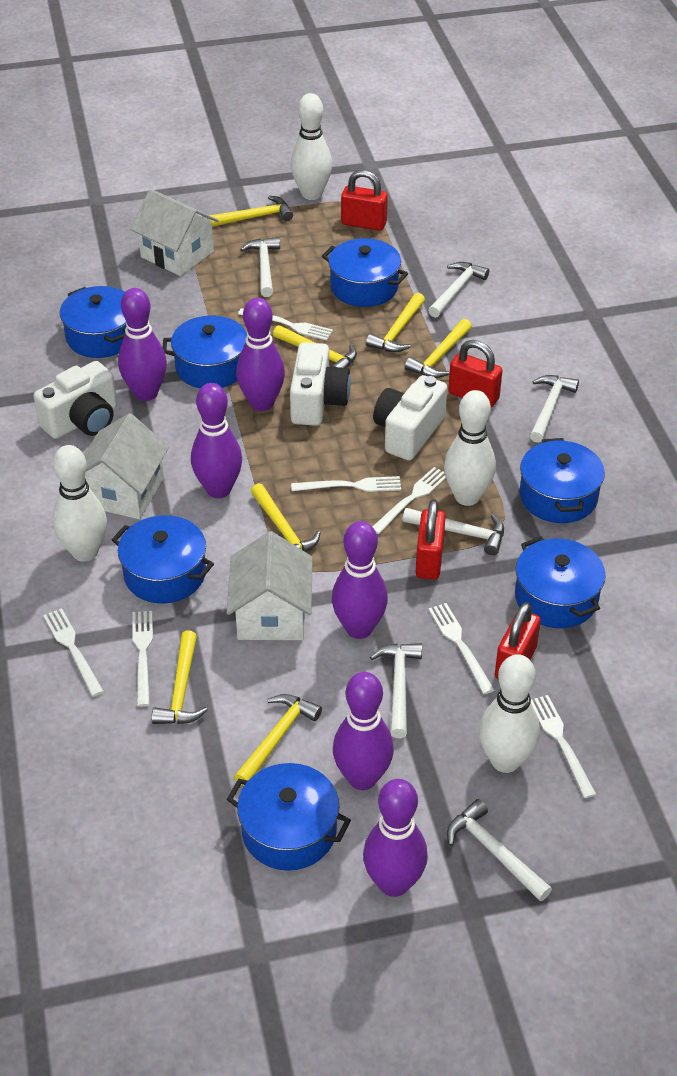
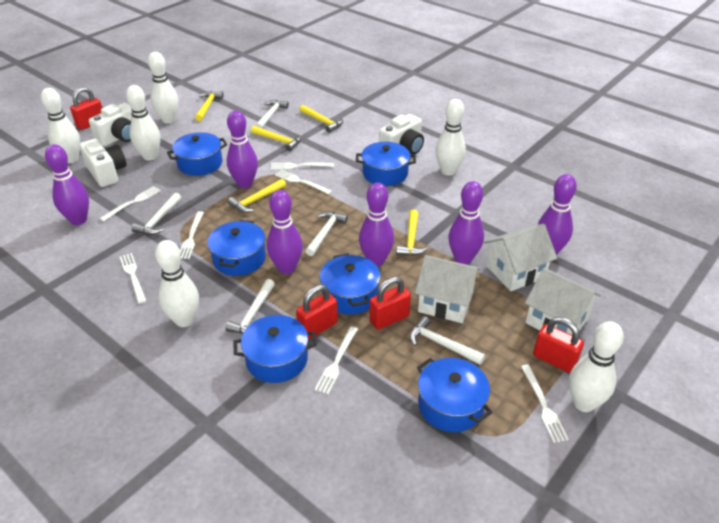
blue pot: [60,286,126,358] [112,515,214,604] [163,315,247,388] [227,763,351,871] [322,238,408,307] [515,536,606,628] [520,438,605,523] = 7 -> [167,132,227,176] [208,220,266,276] [234,315,317,383] [320,253,381,314] [356,142,416,186] [417,358,492,432] = 6
white bowling pin: [53,445,107,562] [291,93,332,200] [444,390,496,506] [479,654,540,773] = 4 -> [41,88,80,163] [126,85,160,160] [148,52,179,124] [155,240,199,327] [435,99,466,176] [569,321,624,412] = 6
white hammer: [240,237,280,297] [370,643,422,738] [403,508,504,555] [428,262,489,318] [447,799,552,901] [530,375,579,443] = 6 -> [131,193,181,235] [225,279,275,335] [255,100,289,128] [305,212,348,256] [410,316,485,365] = 5
yellow hammer: [152,630,207,724] [209,196,293,227] [234,694,322,786] [251,483,320,552] [273,325,357,368] [366,293,425,352] [405,319,472,378] = 7 -> [195,91,224,121] [228,179,286,212] [251,126,301,151] [300,105,343,133] [396,210,429,256] = 5

